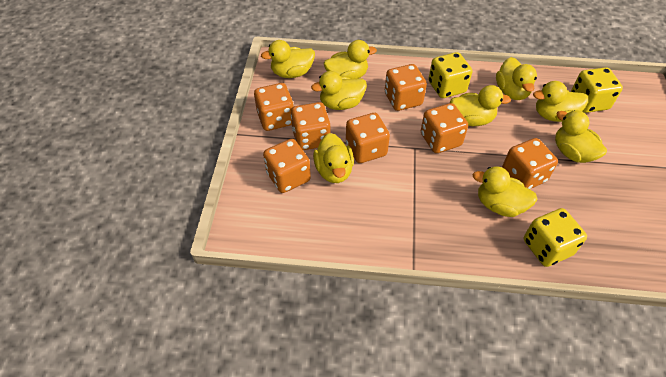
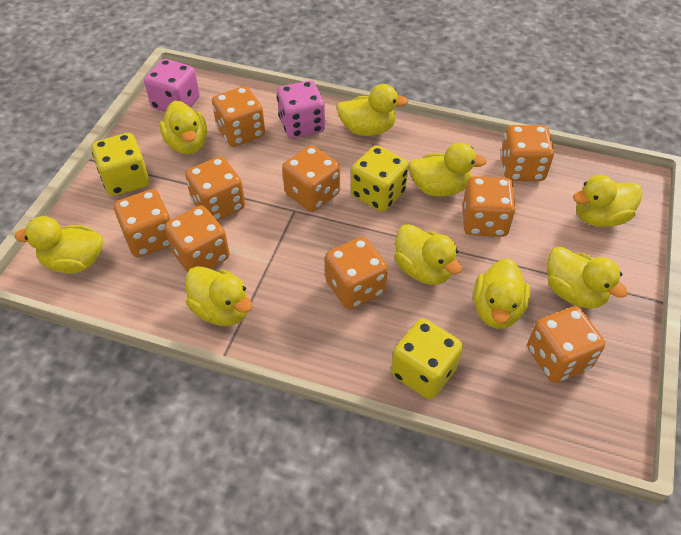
orange dice: [254,83,294,131] [263,139,311,193] [291,102,330,150] [346,113,390,163] [385,64,427,111] [421,103,468,153] [502,138,558,189] = 7 -> [114,189,171,258] [164,206,230,273] [185,156,245,221] [212,86,265,147] [282,145,340,212] [325,237,388,310] [463,176,516,237] [500,125,554,181] [527,306,605,383] = 9
pink dice: none = 0 -> [144,59,200,112] [277,80,325,139] = 2

